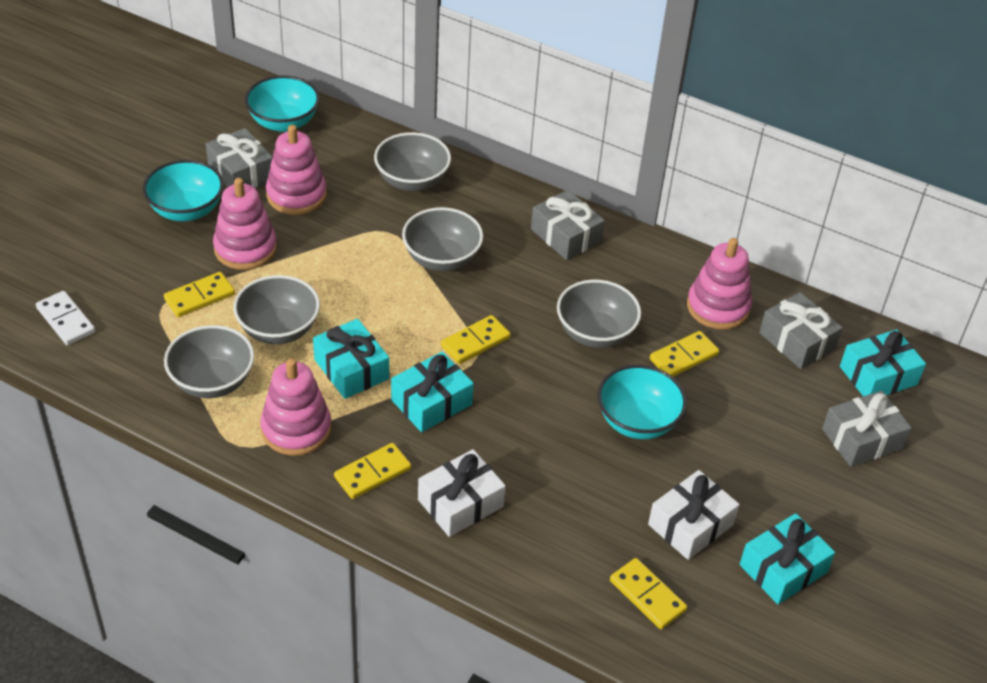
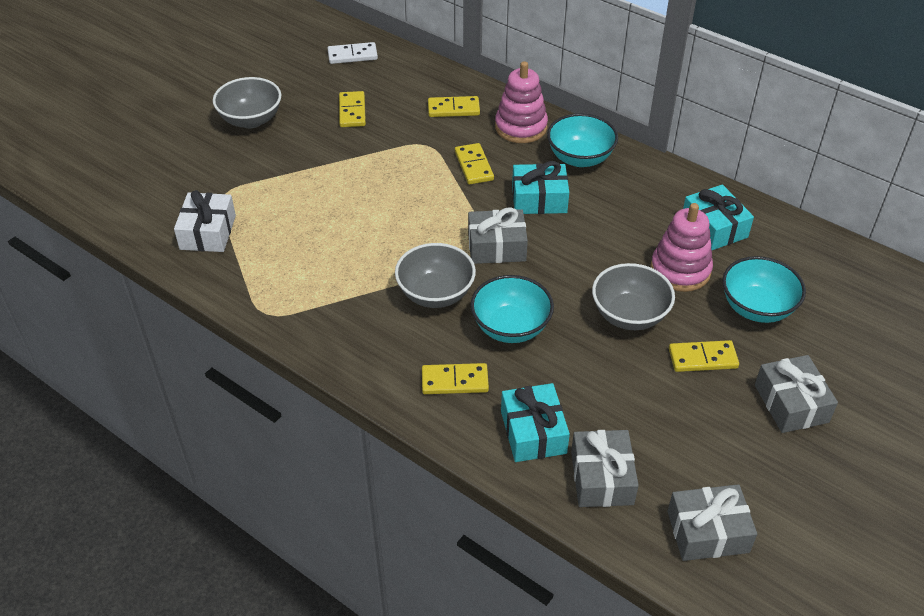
grey bowl: [164,325,254,398] [233,275,320,344] [374,132,451,191] [402,207,483,271] [557,280,641,348] = 5 -> [213,77,281,128] [395,243,476,308] [592,263,675,330] = 3
pink stacking toy: [213,178,277,270] [260,358,331,456] [266,125,327,215] [687,238,752,330] = 4 -> [495,61,548,143] [651,203,713,292] = 2
turquoise gift: [313,319,389,399] [391,351,474,432] [740,513,835,604] [840,329,926,396] = 4 -> [501,383,570,462] [512,161,569,214] [683,184,754,250] = 3
white gift: [418,449,506,537] [648,470,739,560] = 2 -> [174,190,236,252] = 1

